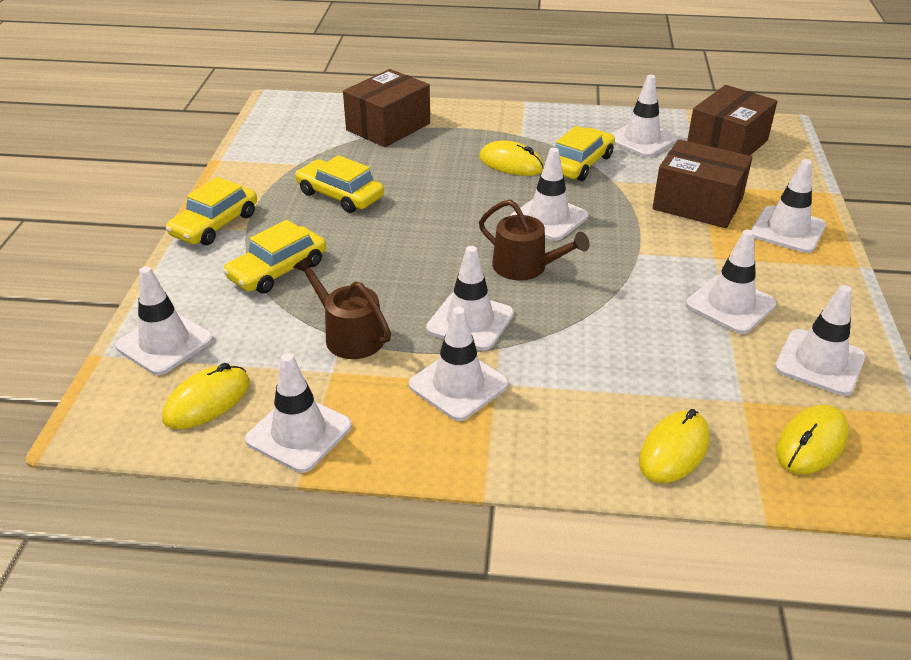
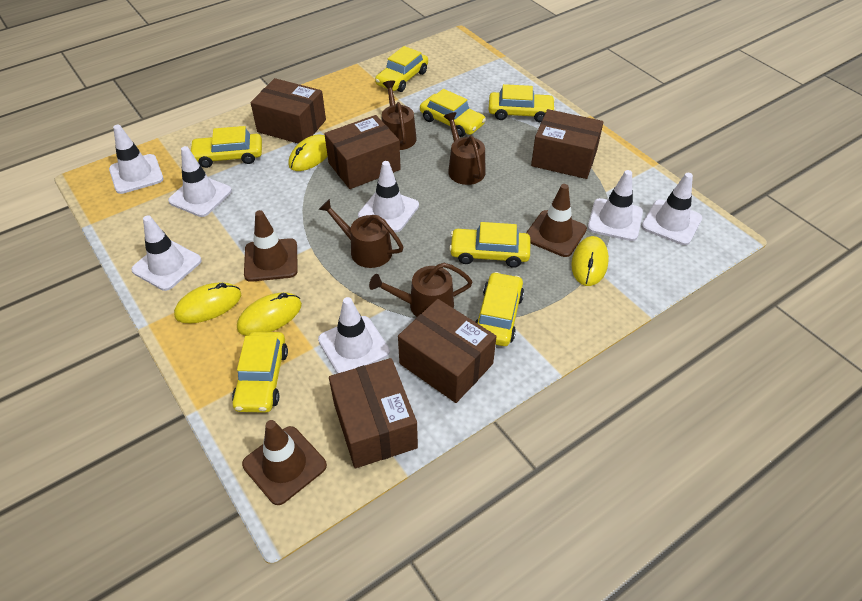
brown box: [343,69,430,147] [653,139,752,228] [687,85,777,155] = 3 -> [250,78,326,144] [324,115,401,189] [329,358,418,468] [398,299,497,403] [531,109,603,179] = 5
brown traffic cone: none = 0 -> [242,420,327,505] [244,210,298,282] [526,184,587,257] = 3
brown watering can: [293,256,391,359] [479,200,590,281] = 2 -> [318,199,403,268] [369,263,472,317] [382,80,417,150] [443,112,486,185] = 4
white traffic cone: [115,266,213,375] [245,353,352,473] [408,307,509,421] [426,246,514,351] [510,148,588,241] [611,75,678,157] [686,230,777,334] [751,159,826,253] [775,285,866,396] = 9 -> [109,125,164,194] [131,215,202,291] [168,146,232,217] [318,297,390,374] [358,161,419,232] [588,170,643,241] [641,173,702,245] = 7
yellow car: [166,177,257,245] [223,220,326,294] [295,155,384,213] [555,126,615,181] = 4 -> [190,126,262,168] [232,332,288,413] [375,46,428,92] [420,89,486,137] [449,222,530,268] [475,272,524,346] [489,84,556,122] = 7

